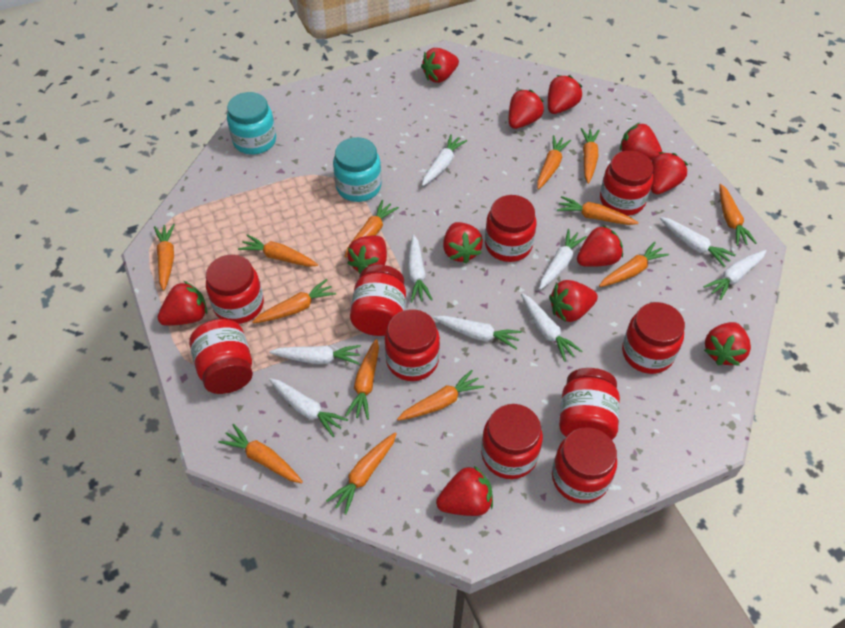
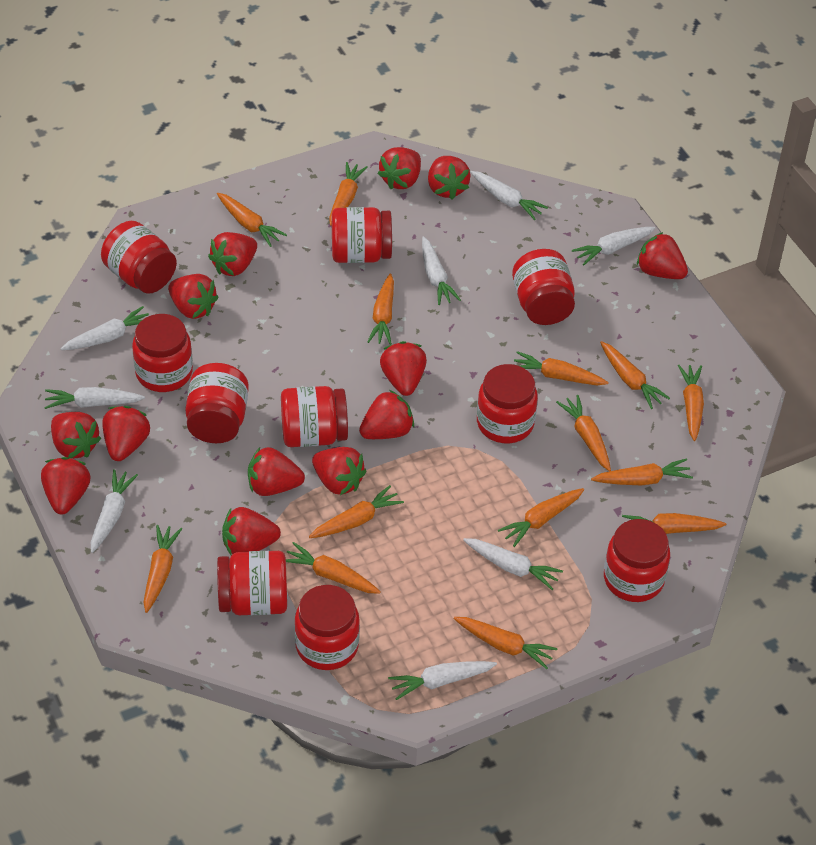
orange carrot: [154,224,175,291] [218,424,303,483] [238,234,318,267] [252,279,336,323] [326,432,397,515] [344,200,399,257] [345,339,379,420] [397,370,484,421] [537,135,571,189] [557,196,639,225] [581,128,600,184] [599,242,669,287] [720,184,757,246] = 13 -> [144,525,182,613] [217,193,287,247] [286,542,381,594] [309,485,404,538] [329,162,368,226] [367,273,394,345] [454,617,557,669] [498,488,584,547] [514,351,609,385] [556,395,611,471] [591,458,693,485] [600,341,670,409] [622,513,726,534] [678,365,704,441] = 14
red strawberry: [157,281,207,326] [347,236,387,274] [421,48,459,83] [436,466,493,516] [443,222,483,264] [508,89,544,129] [548,75,582,114] [549,280,598,322] [577,225,623,267] [620,123,662,161] [651,152,688,194] [704,322,751,366] = 12 -> [41,457,91,514] [51,412,101,459] [103,406,150,461] [168,274,219,319] [208,232,257,276] [222,507,281,555] [248,447,305,496] [312,447,366,495] [359,390,414,439] [377,147,421,189] [380,341,427,396] [428,156,470,200] [637,232,688,279] = 13
turquoise jar: [227,92,276,155] [333,137,382,202] = 2 -> none = 0
white carrot: [269,345,361,365] [269,378,348,437] [407,234,433,302] [422,134,467,186] [433,315,522,349] [521,293,582,362] [539,229,587,290] [660,217,736,267] [703,250,766,300] = 9 -> [44,387,145,409] [60,306,149,350] [91,469,138,553] [388,661,497,700] [422,237,461,305] [463,538,563,590] [470,171,548,220] [572,227,655,265] = 8

